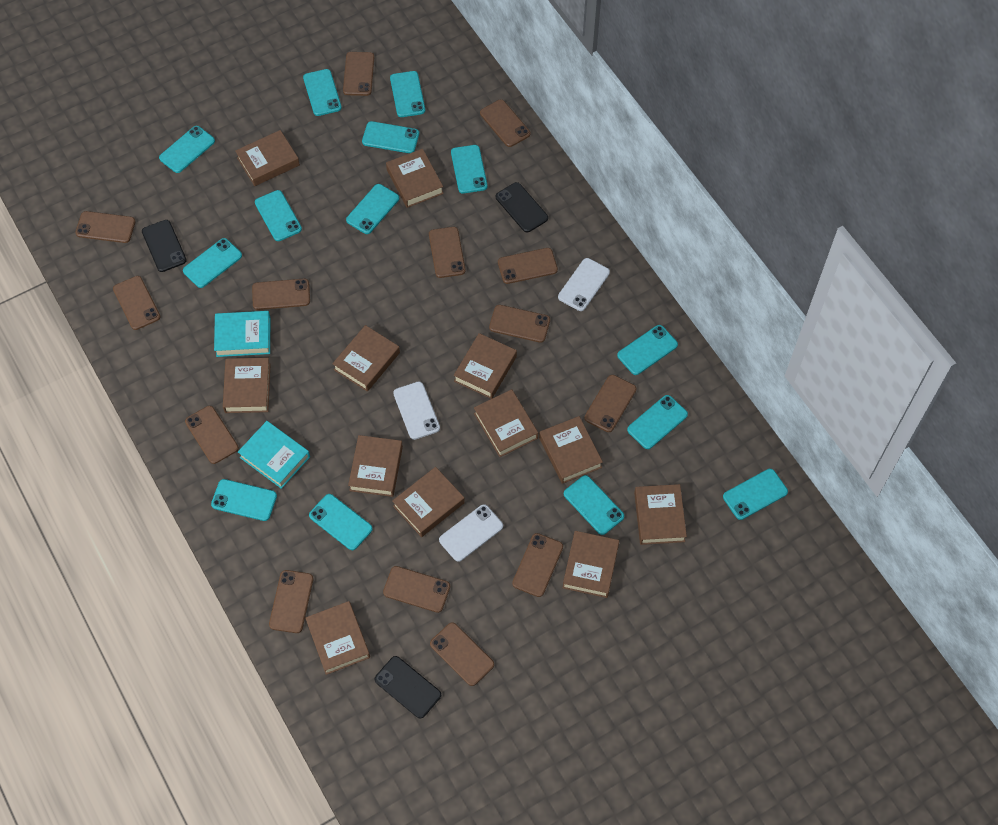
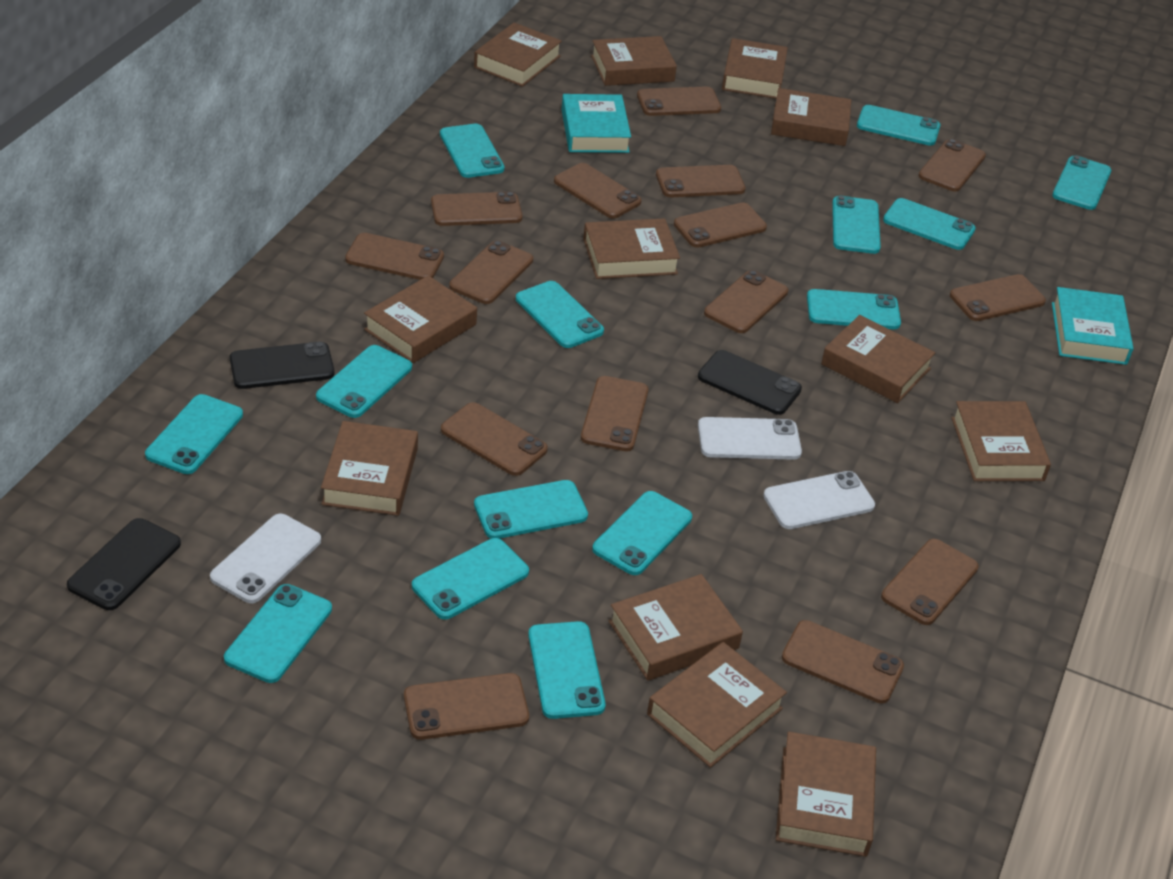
brown phone: [75,211,136,243] [113,276,161,330] [185,406,239,464] [252,279,310,310] [269,570,313,633] [343,52,374,96] [383,566,450,613] [429,227,466,278] [430,622,494,686] [480,99,530,147] [489,305,550,343] [498,248,558,284] [512,533,563,597] [584,375,636,432] = 14 -> [345,233,444,280] [404,673,529,740] [431,191,523,226] [441,402,548,476] [449,240,533,304] [554,163,642,219] [581,376,649,451] [637,87,721,116] [656,165,745,197] [674,202,767,248] [704,270,788,333] [782,620,904,704] [881,539,979,625] [918,139,986,192] [950,274,1046,321] = 15

